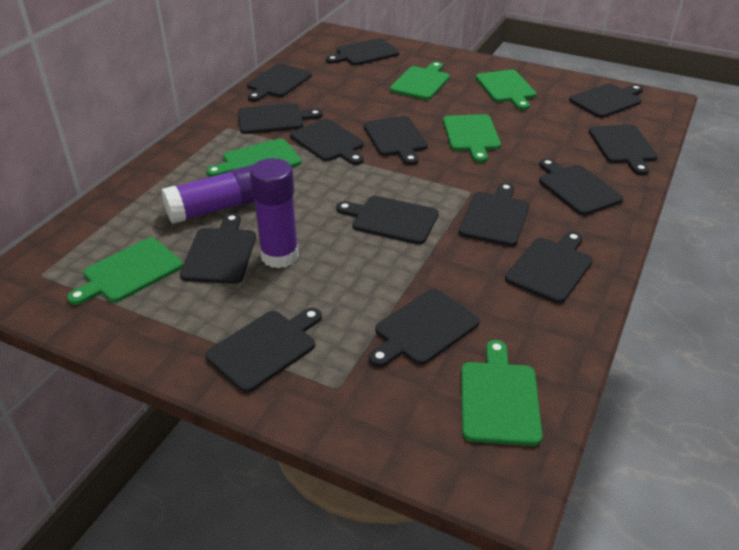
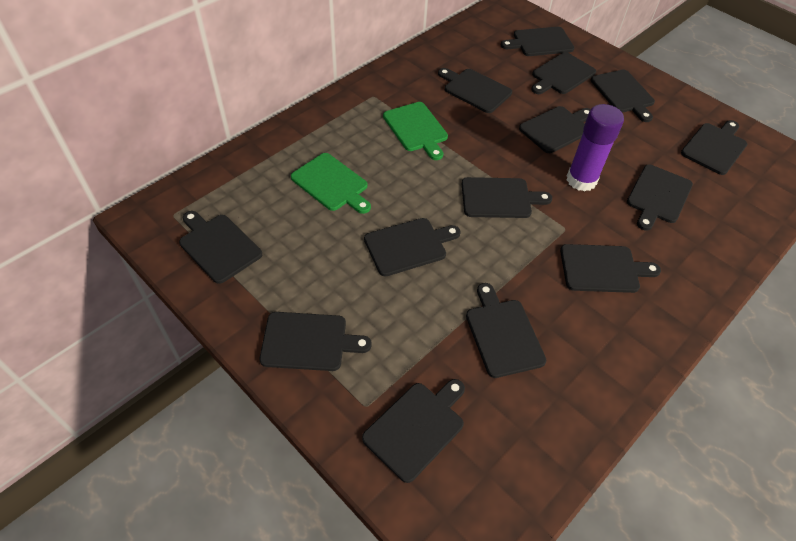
green cutting board: [67,238,183,305] [206,139,302,177] [390,62,450,100] [443,114,501,163] [461,340,543,446] [476,70,536,110] = 6 -> [291,153,371,214] [383,102,448,160] = 2
purple glue stick: [161,165,255,224] [250,158,299,268] = 2 -> [567,104,624,192] = 1

